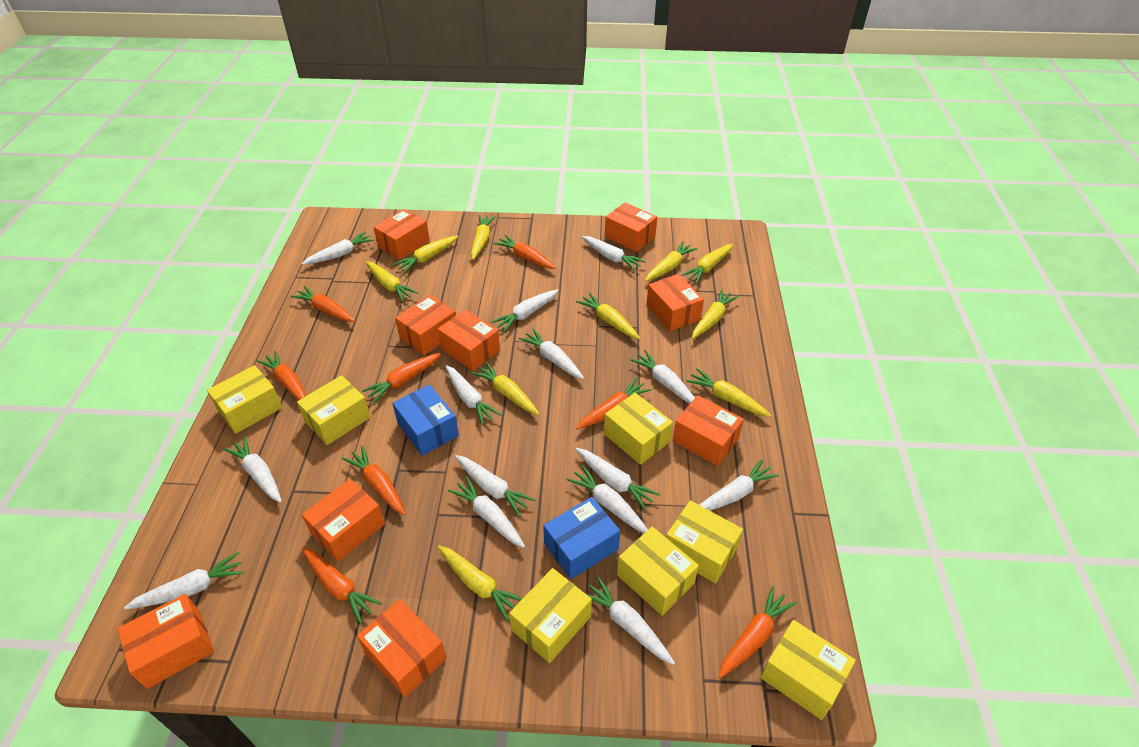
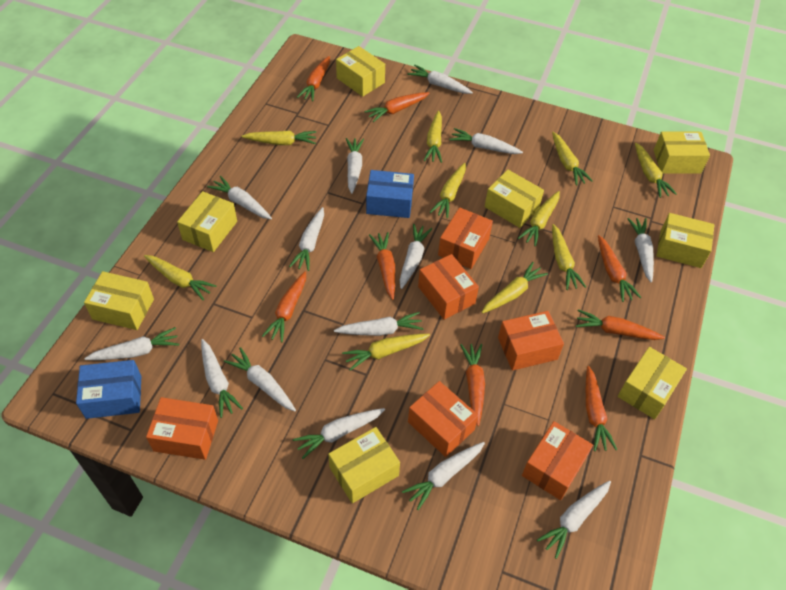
orange box: [117,594,214,689] [302,479,385,562] [357,599,447,698] [373,209,430,260] [395,295,456,355] [437,309,500,371] [605,202,657,252] [646,274,704,331] [673,395,744,466] = 9 -> [146,397,218,460] [408,381,479,457] [418,254,479,320] [438,207,493,269] [498,311,564,371] [522,421,593,500] = 6
yellow box: [207,365,282,434] [297,375,371,445] [509,568,592,663] [604,393,673,465] [617,526,699,616] [666,500,743,584] [760,620,856,720] = 7 -> [84,271,154,330] [177,191,237,252] [328,427,400,503] [336,46,385,97] [485,170,544,228] [618,347,687,419] [654,132,710,174] [656,213,715,268] = 8

